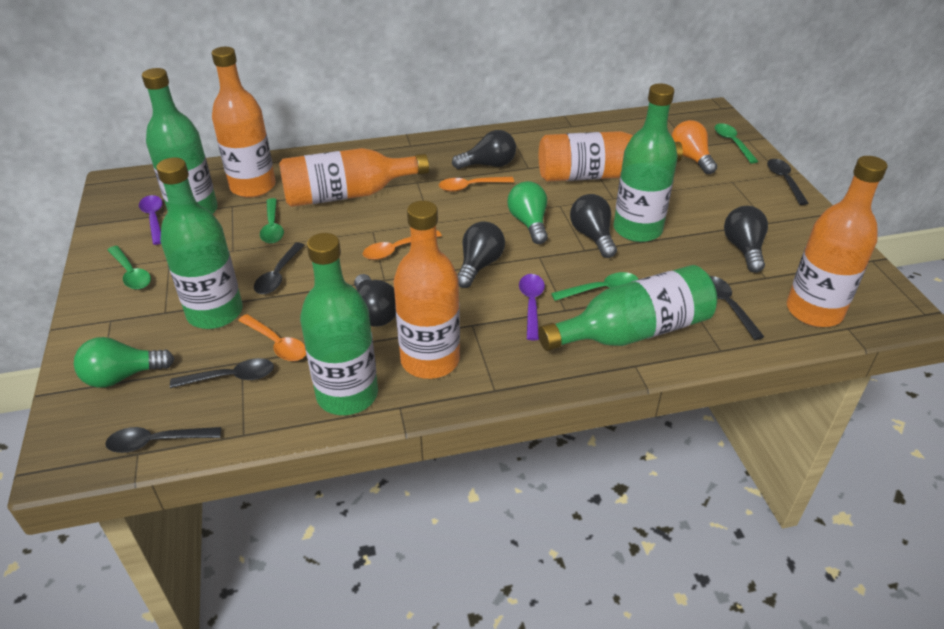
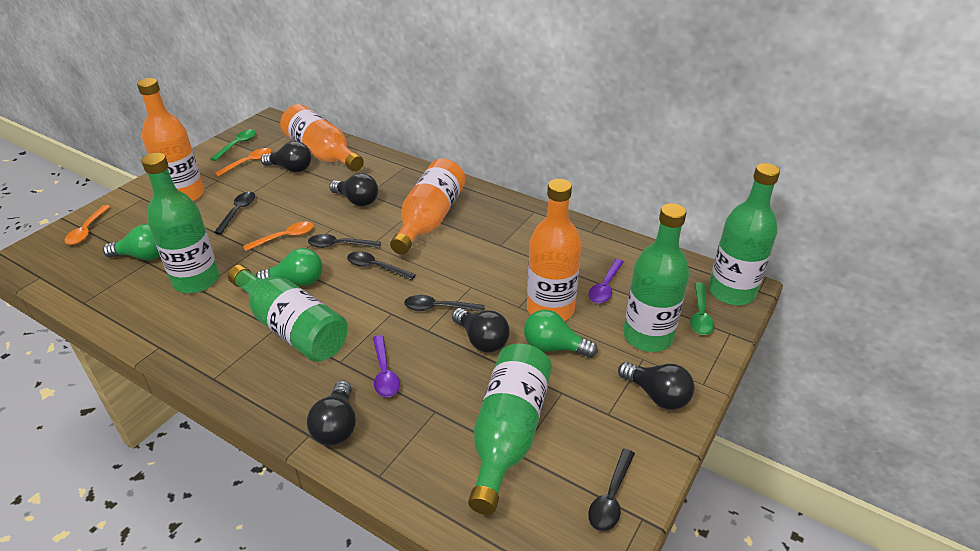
green light bulb: [74,337,174,388] [507,181,548,244] = 2 -> [103,224,160,260] [256,248,322,286] [524,310,598,358] = 3
green spoon: [108,246,151,289] [260,198,284,244] [551,272,639,301] [714,123,758,163] = 4 -> [210,129,256,161] [690,283,714,335] = 2
orange bottle: [212,47,276,198] [279,148,429,207] [393,201,460,379] [539,131,683,182] [787,156,888,327] = 5 -> [137,78,204,202] [280,104,364,171] [390,158,466,255] [527,179,581,321] = 4
orange light bulb: [671,120,717,174] = 1 -> none = 0

